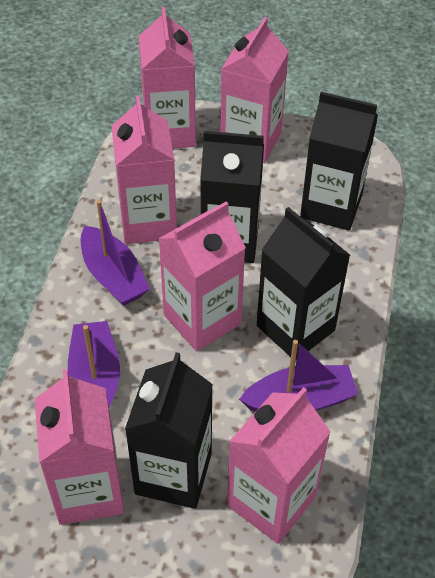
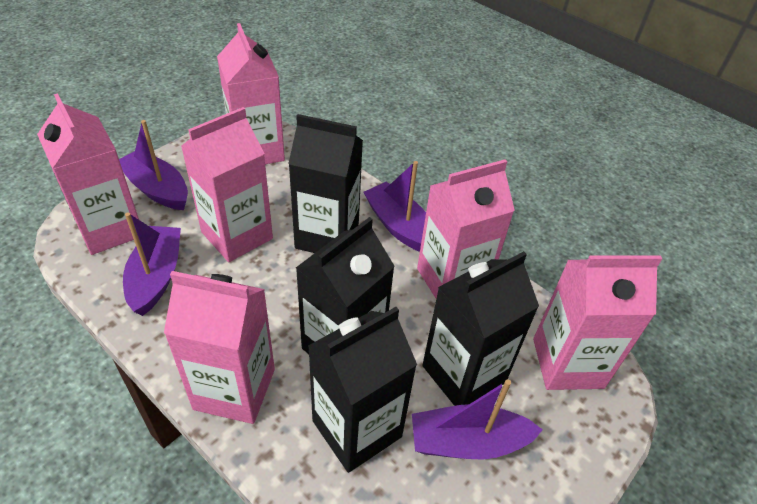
purple boat: [68,321,120,407] [81,200,150,306] [239,340,358,412] = 3 -> [119,120,188,210] [123,213,181,316] [363,161,426,252] [412,379,543,459] = 4

